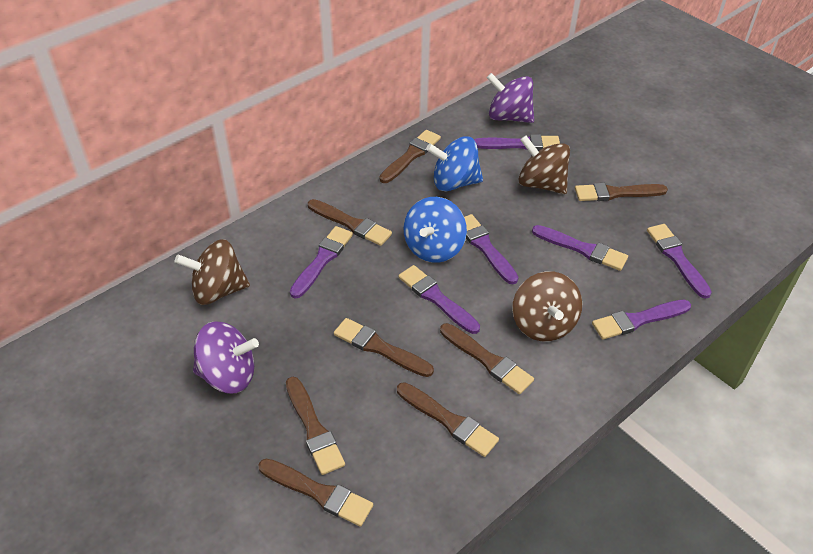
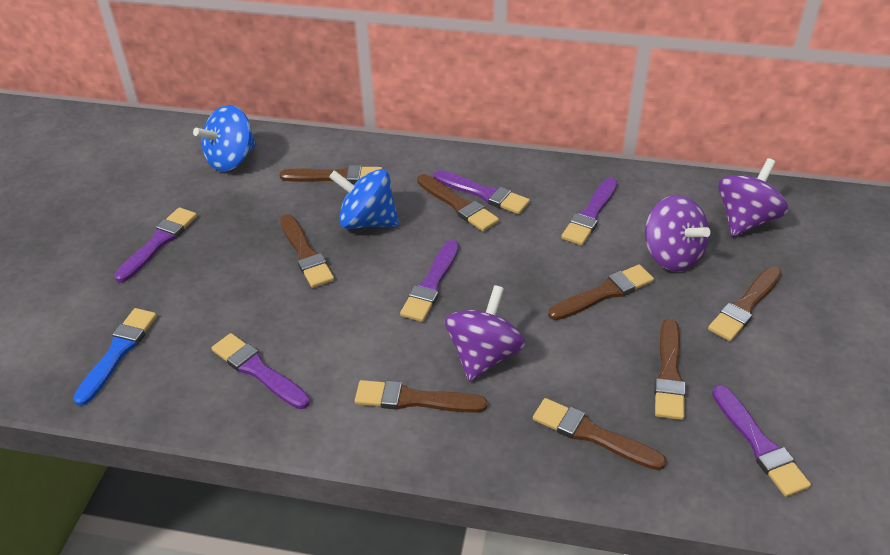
blue brush: none = 0 -> [73,308,157,406] = 1
brown spinning top: [175,239,250,305] [512,271,582,341] [518,135,570,194] = 3 -> none = 0
purple brush: [290,226,353,298] [398,265,480,334] [464,214,519,284] [474,134,560,151] [532,225,628,271] [592,300,691,339] [647,224,712,299] = 7 -> [114,207,197,283] [211,333,310,409] [400,240,459,322] [433,170,530,214] [561,178,617,245] [712,385,811,497] = 6
purple spinning top: [193,321,259,394] [487,73,534,123] = 2 -> [445,285,526,382] [645,195,710,271] [718,158,788,237] = 3

